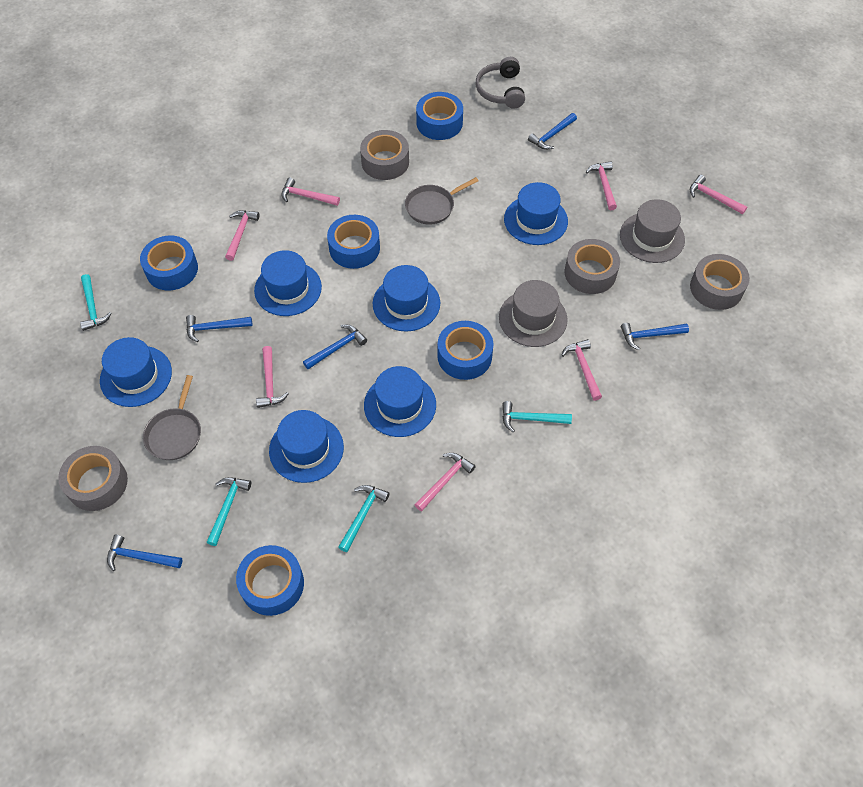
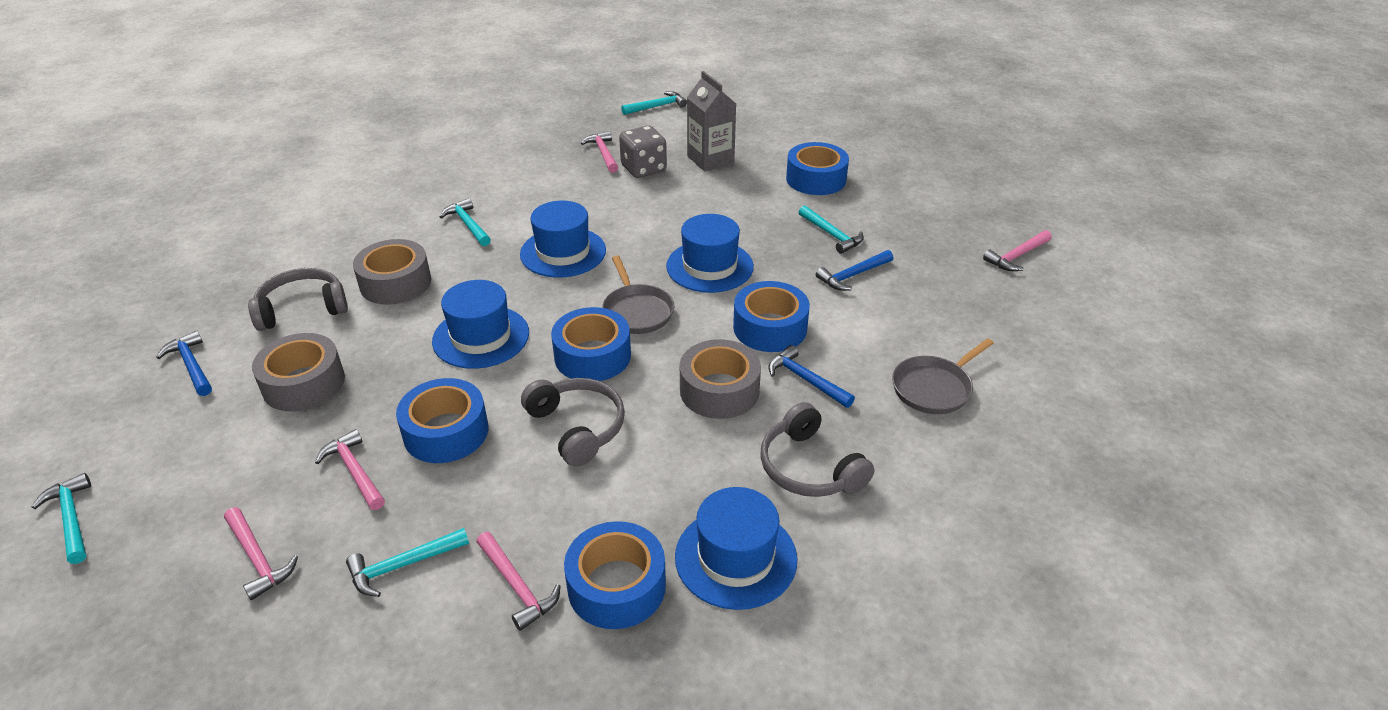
blue hammer: [107,535,182,571] [186,315,252,342] [303,325,367,369] [528,113,577,150] [621,323,689,350] = 5 -> [156,331,212,396] [768,345,855,408] [816,250,893,291] = 3
blue hat: [100,337,172,407] [254,250,322,316] [269,410,344,483] [364,366,436,437] [373,265,440,332] [504,182,568,245] = 6 -> [432,280,529,369] [520,201,606,278] [666,214,754,293] [675,487,798,610] = 4
grey carton: none = 0 -> [687,71,736,171] = 1
grey dice: none = 0 -> [619,126,667,178] = 1
grey hat: [499,280,568,347] [620,199,685,263] = 2 -> none = 0
grey headphones: [476,57,525,109] = 1 -> [248,268,348,331] [521,378,625,467] [760,402,874,497] = 3
grey tape: [58,446,128,511] [360,130,409,180] [564,239,620,294] [690,254,750,310] = 4 -> [252,333,345,411] [353,239,431,305] [680,339,761,419] = 3
pink hammer: [225,210,259,261] [256,346,289,408] [281,178,340,206] [414,453,476,512] [562,339,602,401] [586,161,617,210] [690,175,747,214] = 7 -> [224,507,298,600] [315,429,385,510] [476,532,560,631] [581,131,618,173] [983,230,1052,271] = 5
turquoise hammer: [80,274,112,331] [206,477,251,546] [338,485,390,552] [502,401,572,432] = 4 -> [32,473,91,564] [346,528,469,597] [440,198,491,246] [621,91,687,115] [799,205,864,254] = 5

